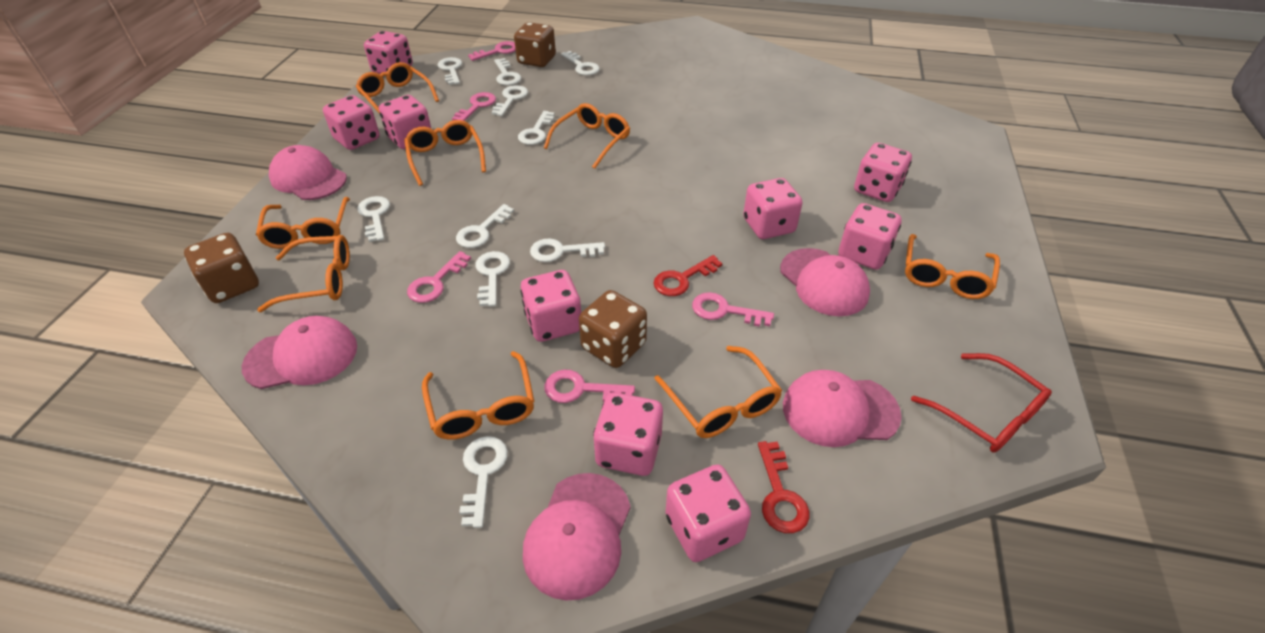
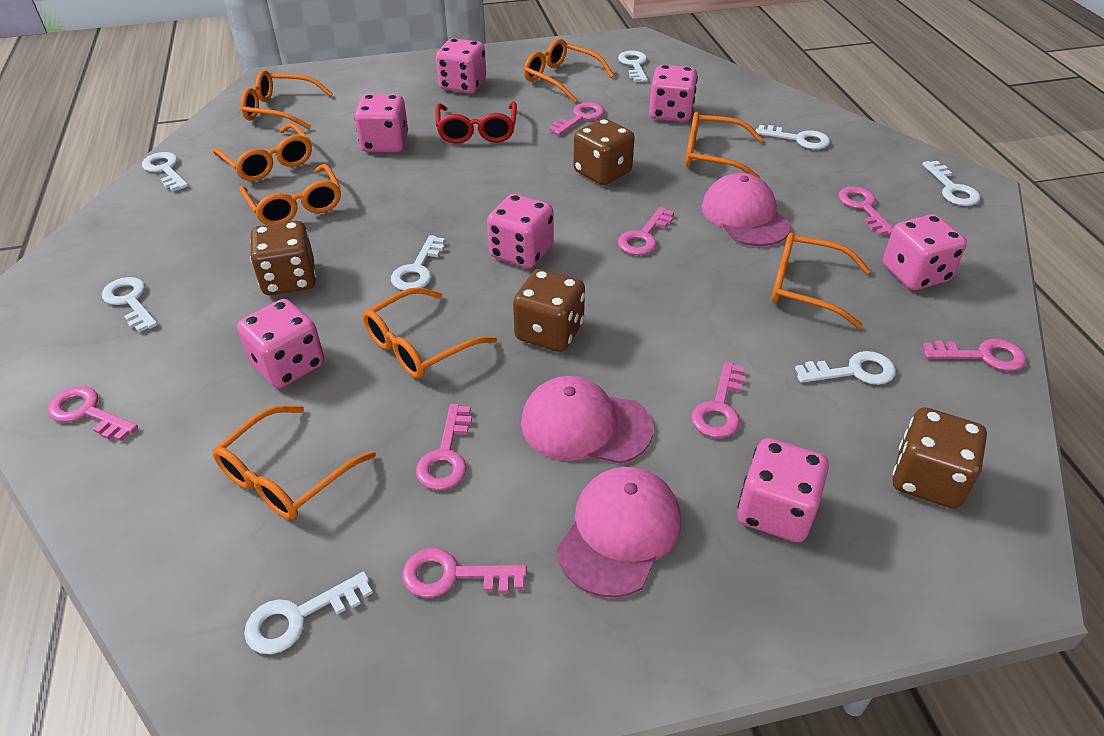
brown dice: [184,233,259,303] [514,22,556,67] [579,290,647,368] = 3 -> [250,221,316,295] [513,269,585,352] [573,118,635,185] [892,407,987,509] = 4
pink cap: [242,316,357,389] [269,145,347,200] [523,473,631,601] [780,248,870,316] [783,370,902,447] = 5 -> [521,376,653,464] [557,467,681,598] [702,173,791,246] = 3
pink dice: [323,95,380,150] [364,31,413,74] [379,95,431,149] [521,270,581,342] [593,392,663,476] [666,464,751,562] [743,178,802,239] [839,203,902,270] [854,143,912,202] = 9 -> [237,299,324,388] [354,94,408,152] [436,38,486,94] [487,194,554,268] [649,65,698,122] [737,438,829,543] [883,214,967,290] = 7
pink key: [407,251,471,303] [452,92,496,121] [468,41,516,61] [544,370,635,403] [692,292,774,327] = 5 -> [48,386,138,441] [402,548,527,598] [416,404,472,490] [549,102,605,135] [618,207,674,255] [691,362,745,438] [838,186,893,235] [923,339,1026,371] = 8
red key: [654,255,722,296] [758,441,810,533] = 2 -> none = 0
white key: [357,196,390,242] [438,57,462,85] [456,204,514,248] [459,436,508,528] [475,251,510,307] [491,85,528,116] [494,58,521,86] [518,111,555,145] [530,239,605,262] [561,51,600,76] = 10 -> [102,277,158,332] [142,152,188,191] [244,571,373,654] [391,235,445,291] [618,50,648,82] [756,125,830,149] [795,351,896,385] [922,161,980,206] = 8

